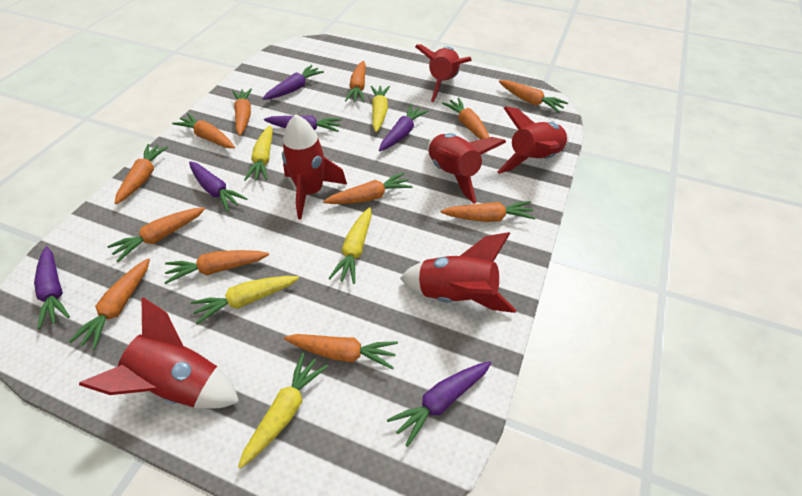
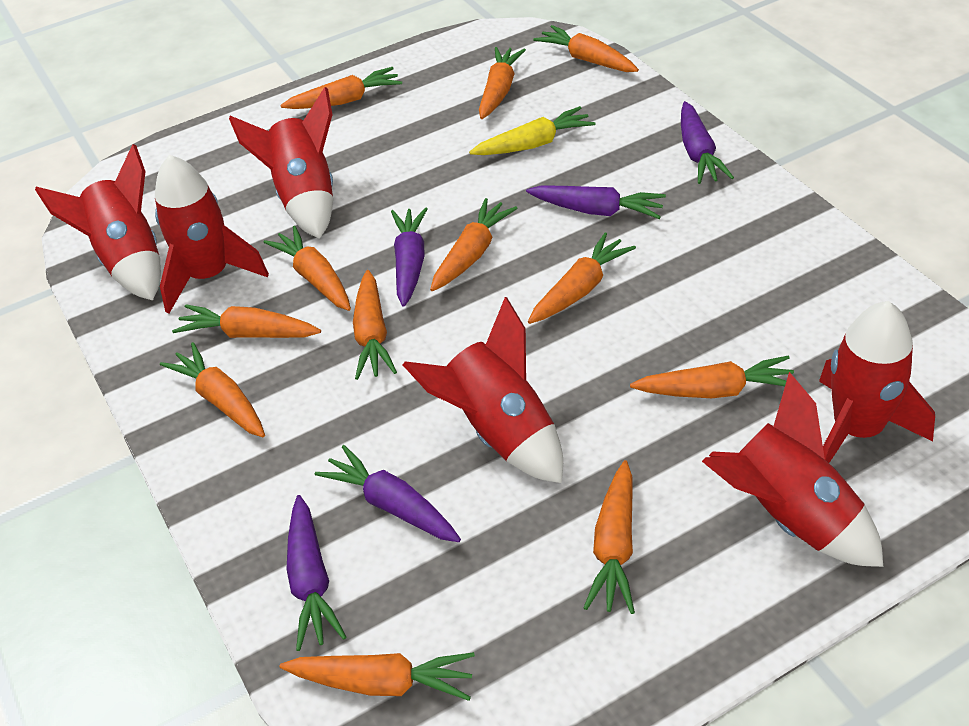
purple carrot: [34,247,70,329] [189,161,248,212] [262,65,324,100] [264,116,342,132] [379,105,428,151] [387,361,491,447] = 6 -> [287,495,346,651] [315,445,461,542] [391,207,427,307] [526,185,666,219] [681,101,734,184] = 5
yellow carrot: [191,276,299,324] [238,353,328,469] [244,125,273,181] [329,207,372,284] [371,86,390,132] = 5 -> [469,106,595,155] = 1

